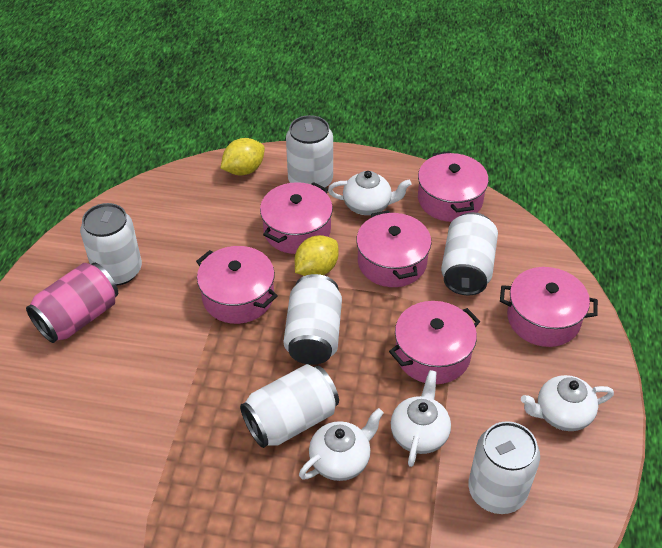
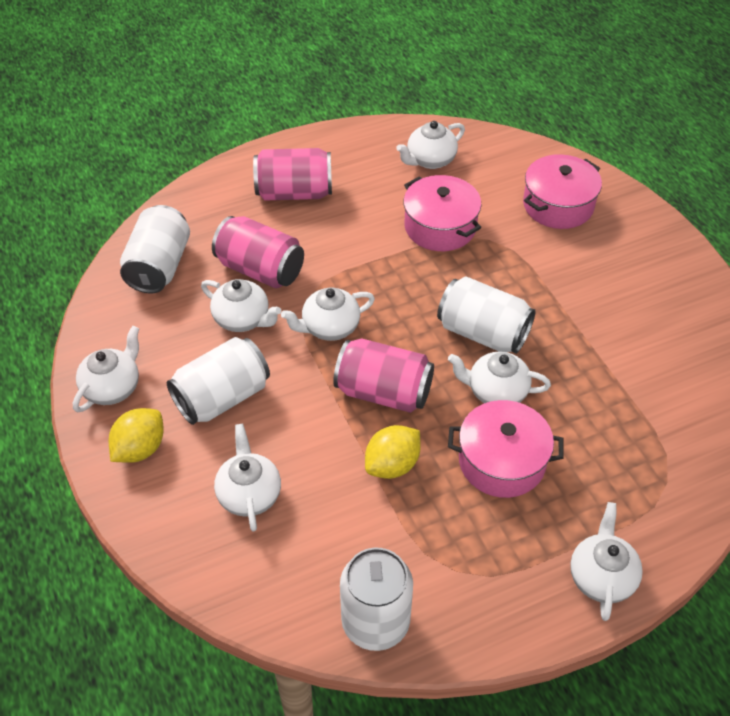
pink can: [26,263,118,343] = 1 -> [212,216,304,288] [253,148,332,201] [333,338,434,413] = 3
pink pot: [196,246,278,324] [260,182,333,254] [356,210,431,287] [389,301,480,384] [418,151,489,222] [500,267,598,347] = 6 -> [403,175,482,251] [448,400,564,498] [523,154,602,229] = 3
white can: [80,203,142,286] [240,364,339,448] [284,274,342,365] [286,115,333,188] [441,212,498,295] [468,421,540,514] = 6 -> [120,205,190,293] [167,337,270,425] [340,548,413,651] [437,277,536,354] = 4
white teapot: [299,408,384,481] [328,171,412,215] [390,370,451,467] [521,375,614,431] = 4 -> [73,326,140,413] [201,279,281,332] [214,424,281,532] [281,287,375,341] [396,121,465,169] [448,351,551,403] [570,502,643,621] = 7

